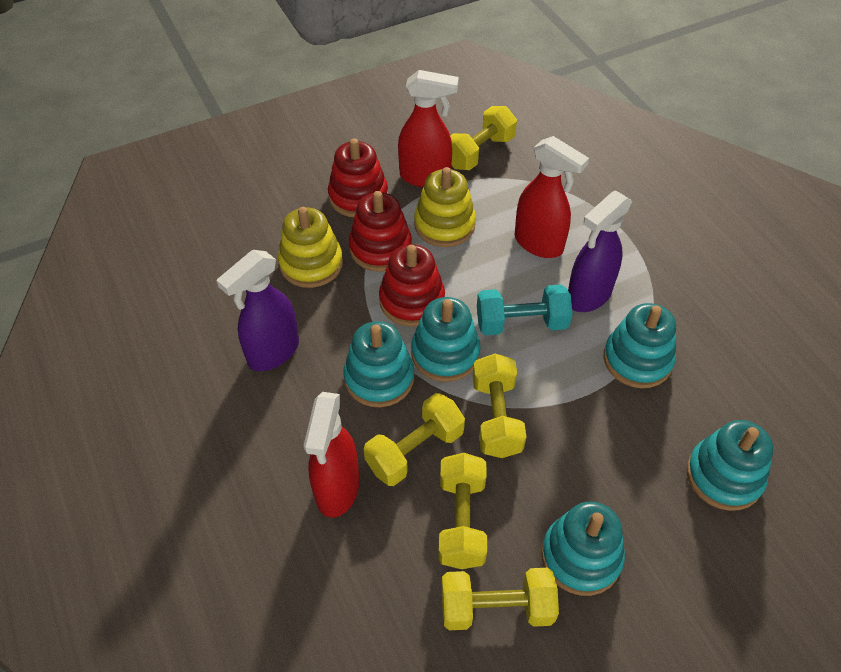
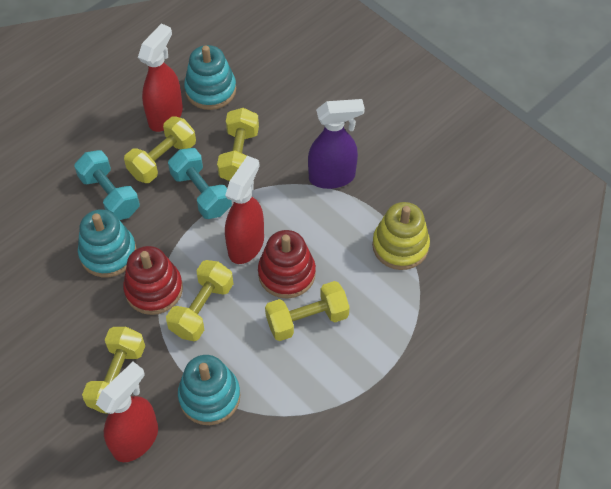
purple spray bottle: [216,250,299,371] [568,191,632,312] = 2 -> [308,99,365,189] = 1
red stacking toy: [328,138,388,217] [349,191,412,272] [379,244,445,327] = 3 -> [123,246,183,315] [258,230,316,299] = 2
turquoise dumbbell: [477,285,573,335] = 1 -> [74,150,140,220] [168,148,232,219] = 2
turquoise stacking toy: [344,321,414,407] [411,297,481,382] [541,501,625,596] [603,303,676,388] [687,420,773,511] = 5 -> [78,209,136,277] [178,355,241,425] [184,45,236,110] = 3
yellow stacking toy: [278,207,343,288] [414,167,476,247] = 2 -> [372,202,430,270] = 1

